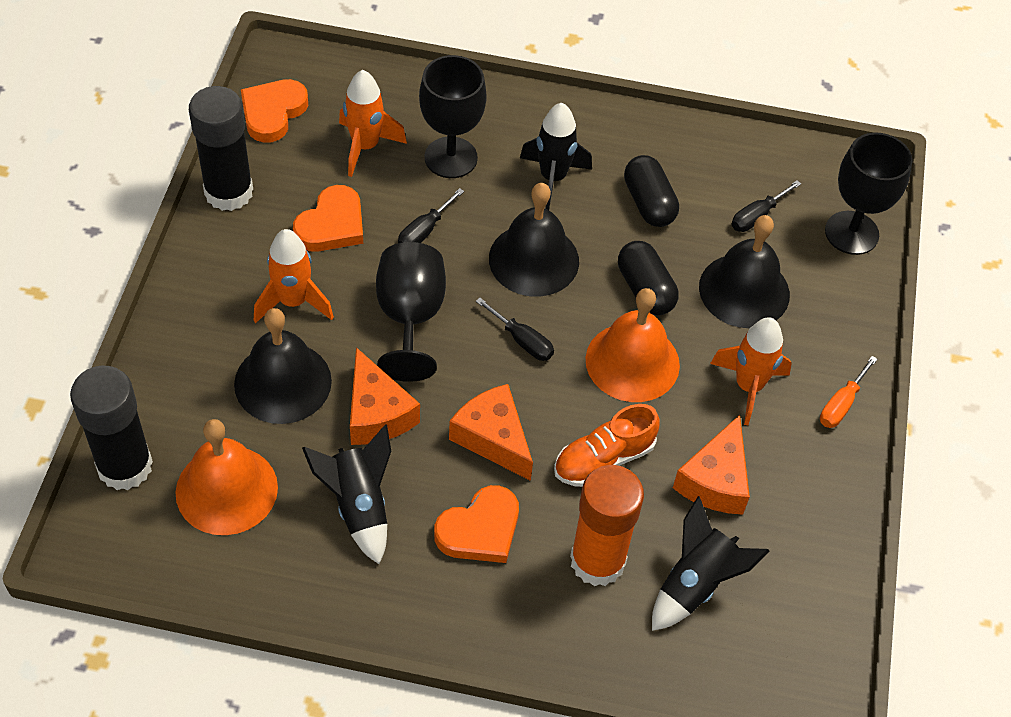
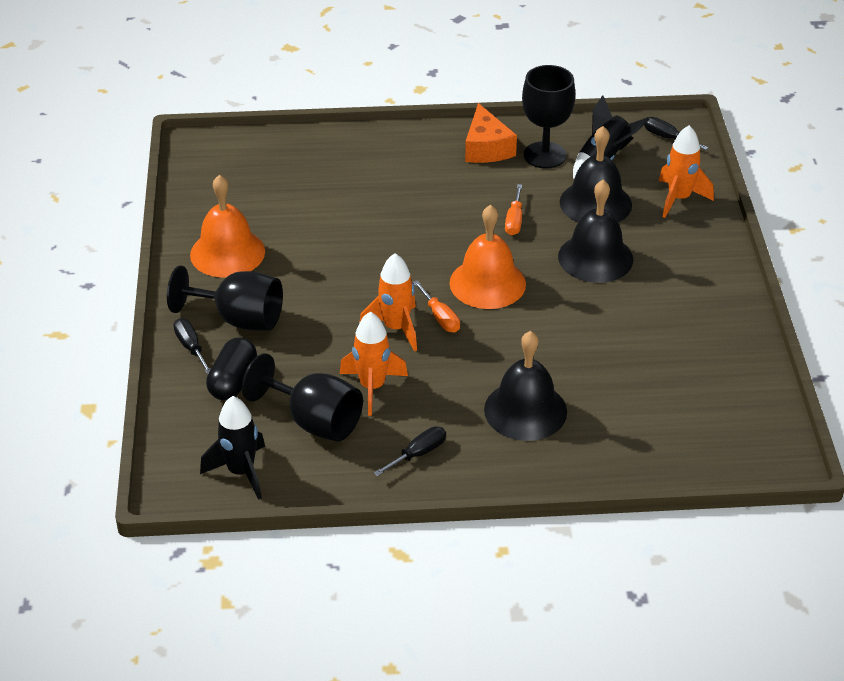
black capsule: [618,241,678,315] [624,155,679,227] = 2 -> [206,337,257,400] = 1
black glue stick: [70,366,153,490] [189,86,253,211] = 2 -> none = 0
black rocket: [302,424,391,564] [520,103,592,210] [652,496,769,631] = 3 -> [200,396,265,500] [573,95,650,179] = 2
orange cheese: [350,347,420,445] [449,384,533,481] [673,415,750,515] = 3 -> [465,103,517,163] = 1
orange glue stick: [570,465,644,586] = 1 -> none = 0
orange heart: [241,79,308,143] [293,185,363,252] [434,485,519,563] = 3 -> none = 0
orange screwdriver: [820,356,877,428] = 1 -> [413,280,460,332] [505,184,522,236] = 2
orange shoe: [554,404,660,487] = 1 -> none = 0

